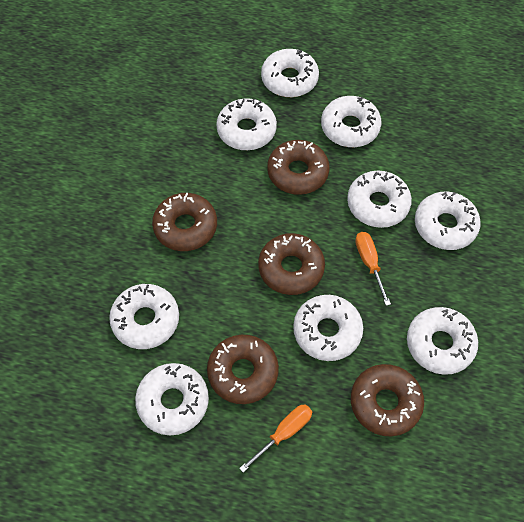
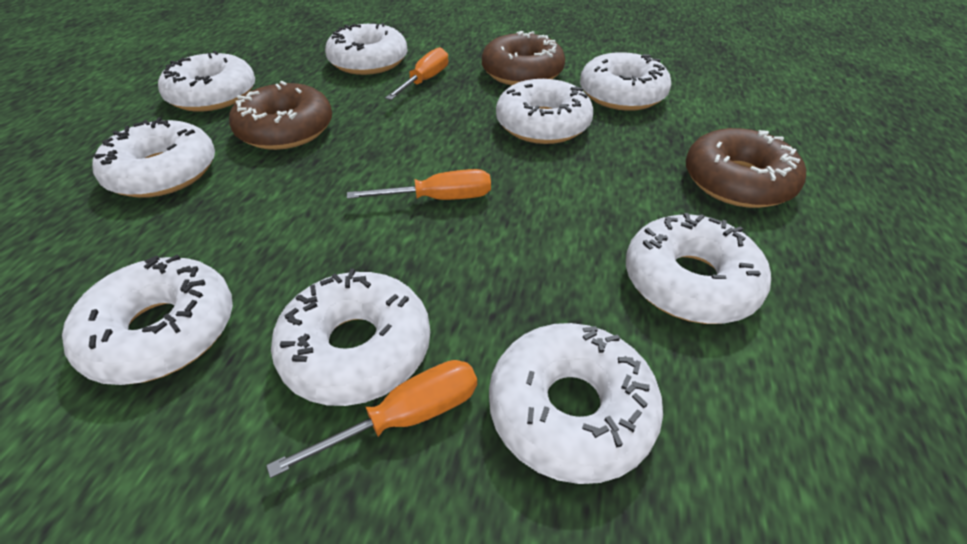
brown donut: [152,193,217,251] [207,335,279,404] [258,233,325,295] [267,140,330,195] [351,364,424,436] = 5 -> [229,81,332,150] [482,31,565,85] [686,128,806,208] = 3
orange screwdriver: [239,404,312,473] [355,232,391,306] = 2 -> [266,360,477,478] [347,169,491,200] [385,47,448,100] = 3

